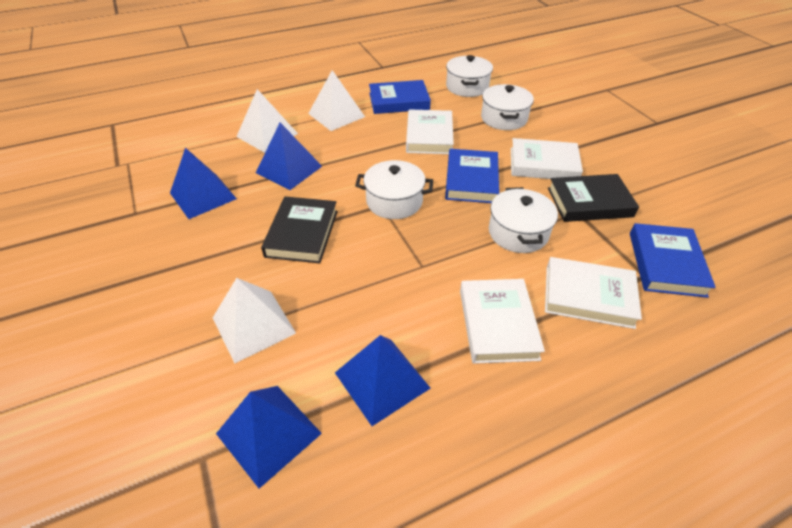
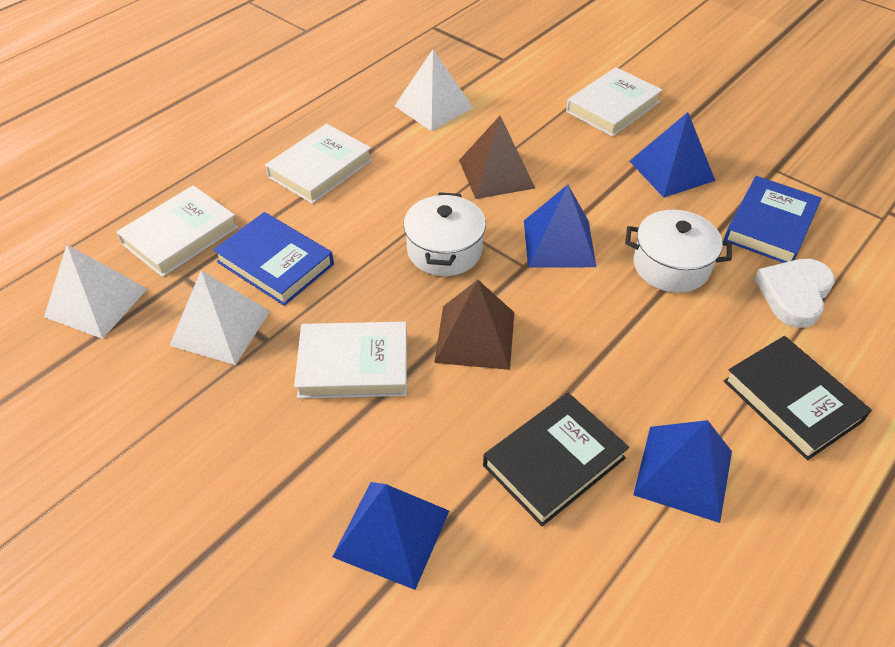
blue book: [369,80,431,114] [445,149,499,203] [630,223,716,298] = 3 -> [213,212,334,306] [724,176,822,263] = 2
brown pyramid: none = 0 -> [434,280,514,370] [459,116,535,199] = 2
white heart: none = 0 -> [755,259,835,328] = 1
white pot: [355,160,433,219] [446,55,493,97] [481,84,534,130] [489,187,558,253] = 4 -> [403,192,486,276] [625,210,732,293] = 2

